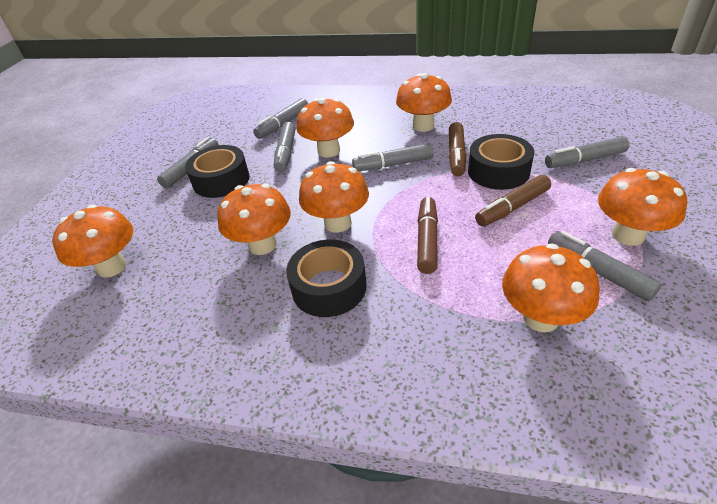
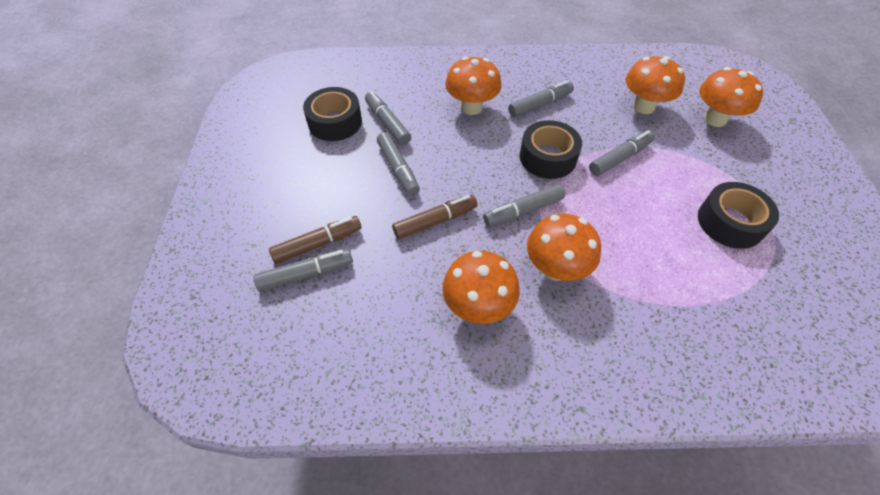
brown marker: [417,197,438,274] [449,122,466,176] [475,175,551,226] = 3 -> [269,216,362,264] [392,195,477,239] = 2
orange mushroom: [52,205,133,278] [217,184,291,255] [297,98,354,157] [299,161,369,233] [396,73,452,132] [502,243,600,332] [598,168,687,246] = 7 -> [442,251,520,324] [445,56,501,115] [527,214,601,281] [626,56,685,114] [699,67,763,127] = 5

